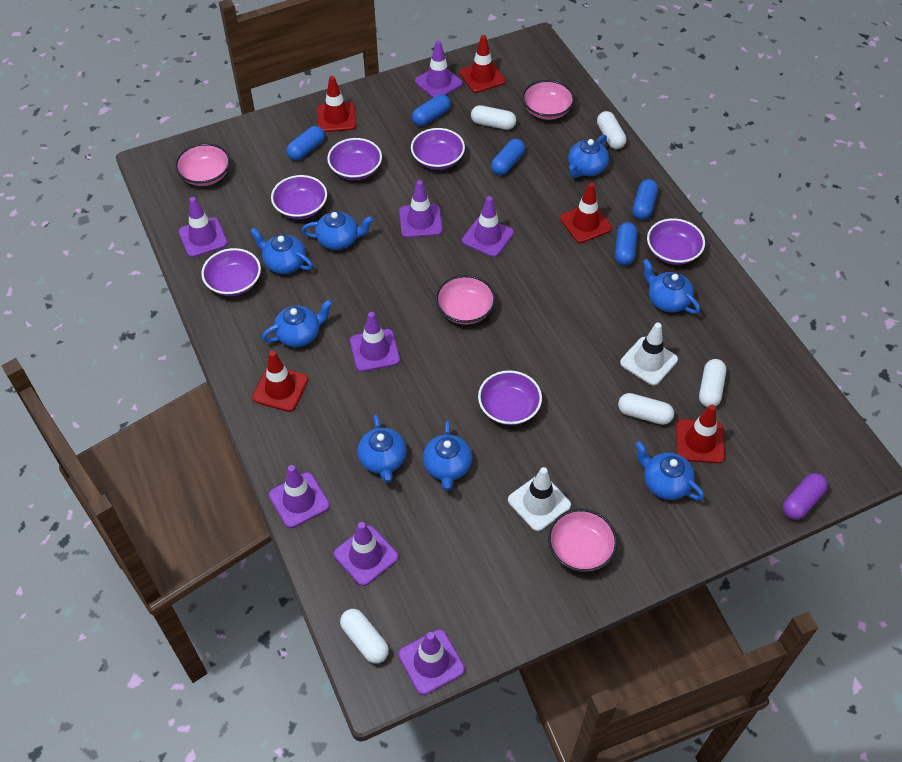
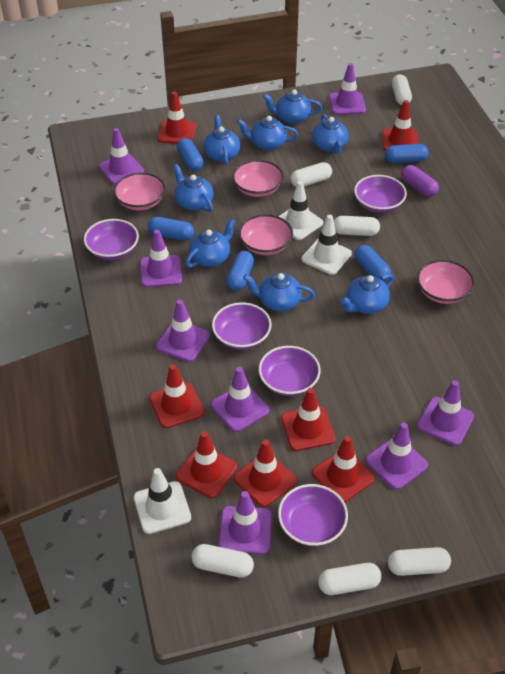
purple bowl: [201,248,261,296] [271,175,327,219] [327,138,382,180] [411,128,465,170] [478,370,542,425] [647,218,705,265] = 6 -> [84,219,139,260] [212,302,272,350] [259,346,321,396] [278,484,348,546] [354,175,407,213] = 5
red traffic cone: [252,351,308,412] [317,76,356,132] [460,35,505,93] [560,183,612,243] [676,405,725,463] = 5 -> [149,364,204,428] [157,92,197,144] [176,431,237,498] [234,439,297,507] [281,388,335,451] [312,436,375,503] [382,100,419,151] = 7
white capsule: [340,609,389,664] [471,105,516,130] [597,111,626,149] [618,393,674,425] [699,359,726,407] = 5 -> [191,544,254,578] [291,162,332,187] [318,563,382,595] [334,216,380,236] [388,547,451,576] [392,74,412,105] = 6
white traffic cone: [508,467,571,531] [620,323,678,385] = 2 -> [134,468,191,534] [278,181,323,240] [301,215,352,275] = 3

